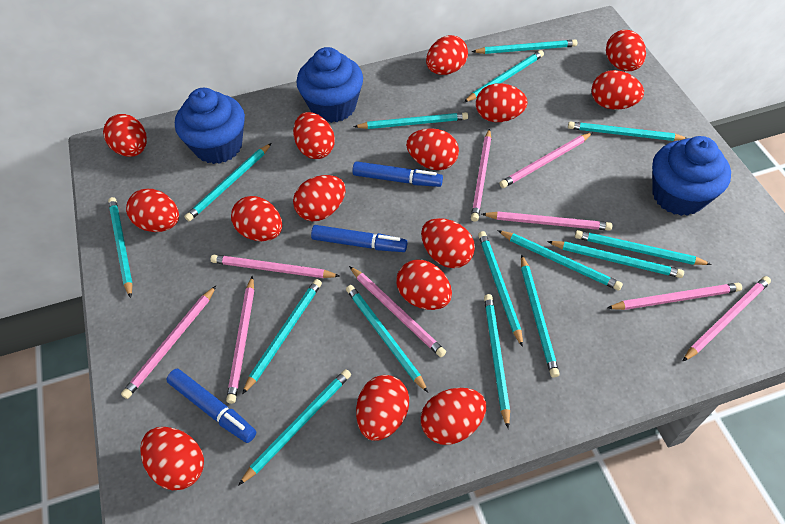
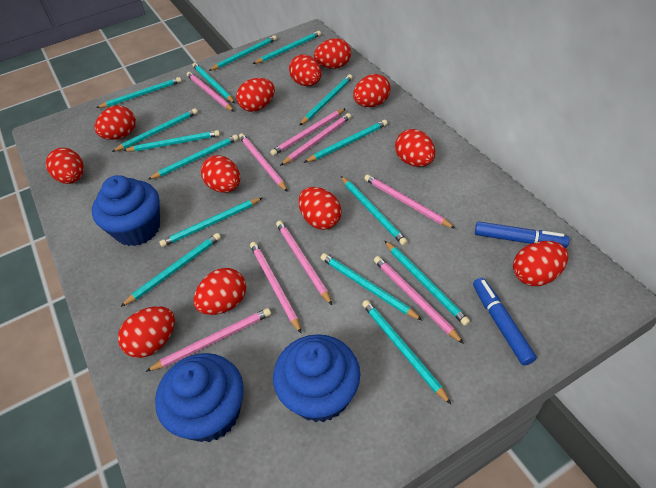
blue marker: [166,369,256,443] [311,225,408,252] [352,161,443,187] = 3 -> [473,278,537,366] [475,221,569,248] = 2
red egg: [103,114,147,157] [126,189,179,232] [140,427,204,490] [231,196,282,241] [293,112,335,159] [293,175,345,221] [356,375,409,441] [396,260,452,310] [406,128,459,170] [421,218,475,268] [421,388,486,445] [426,35,468,75] [476,83,528,122] [591,70,644,109] [606,30,646,71] = 15 -> [46,148,84,184] [95,106,136,140] [118,306,175,358] [193,268,246,315] [201,155,240,193] [236,78,275,112] [289,54,322,86] [298,187,342,230] [314,38,351,69] [353,74,390,107] [395,129,435,167] [513,241,568,286] = 12

